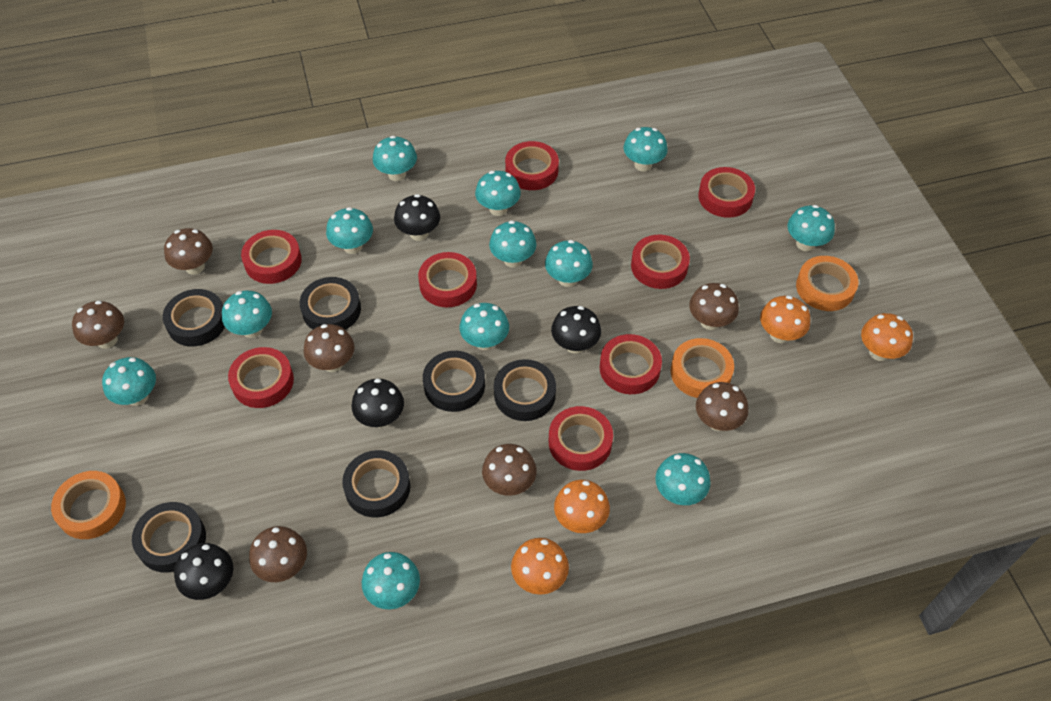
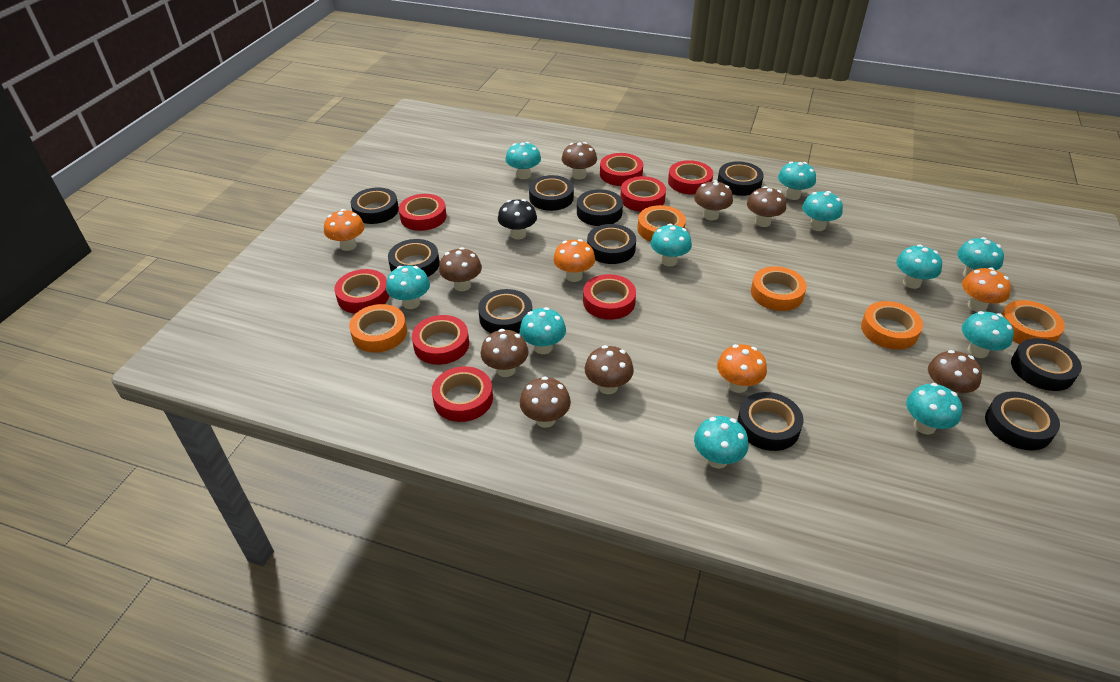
black mushroom: [174,543,233,600] [352,379,404,428] [394,194,440,241] [551,306,601,354] = 4 -> [498,199,537,240] = 1
black tape: [132,502,206,573] [163,289,225,346] [300,277,361,330] [342,450,410,518] [423,351,485,412] [494,359,556,421] = 6 -> [351,187,399,224] [388,239,440,277] [478,289,532,333] [529,175,574,211] [577,189,623,226] [587,224,636,264] [718,161,764,196] [737,392,804,451] [985,391,1060,450] [1011,338,1082,391] = 10
brown mushroom: [72,301,124,349] [164,228,213,275] [249,526,307,582] [304,324,355,372] [482,444,537,496] [689,283,739,330] [696,382,749,431] = 7 -> [439,247,482,291] [481,329,529,377] [520,376,571,428] [562,142,597,179] [585,345,634,394] [694,180,733,221] [747,186,786,227] [928,350,982,393] = 8
orange tape: [51,471,126,539] [671,338,734,398] [796,256,858,311] = 3 -> [349,304,407,353] [637,205,686,242] [751,266,807,311] [861,301,923,350] [1002,300,1065,344] = 5
turquoise mushroom: [102,357,156,406] [222,291,272,338] [326,207,373,254] [362,552,420,609] [373,136,417,181] [460,303,509,350] [475,171,521,216] [489,220,537,268] [545,240,593,287] [624,127,668,171] [655,453,711,505] [787,205,835,251] = 12 -> [386,265,430,309] [506,142,541,179] [520,307,566,354] [650,224,692,266] [694,416,748,469] [778,161,816,200] [802,191,843,231] [896,244,942,289] [906,383,962,434] [957,237,1004,277] [962,311,1014,358] = 11

